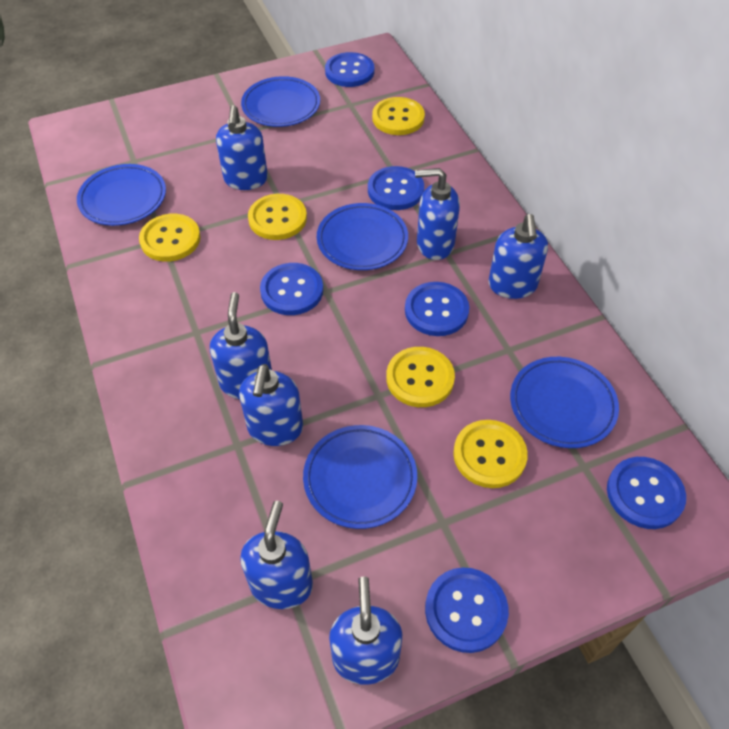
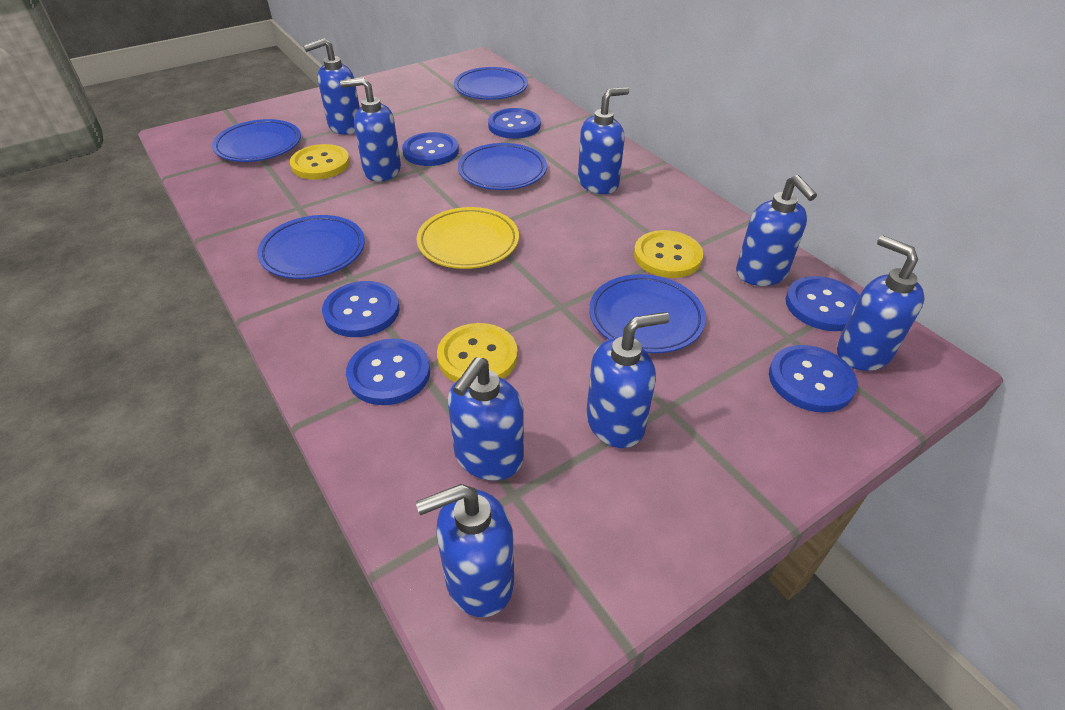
blue soap dispenser: [210,292,272,399] [216,105,268,190] [239,364,303,446] [240,501,313,609] [329,576,402,685] [415,168,460,260] [489,214,548,299] = 7 -> [303,38,360,135] [340,77,401,182] [416,484,514,617] [448,357,524,481] [578,87,629,194] [586,312,670,448] [736,175,817,286] [837,236,925,371] = 8
yellow button: [139,214,201,262] [248,194,307,240] [372,97,425,135] [386,347,455,407] [453,420,528,488] = 5 -> [290,144,350,180] [437,323,518,382] [634,230,704,278] = 3
yellow plate: none = 0 -> [417,207,519,269] = 1

